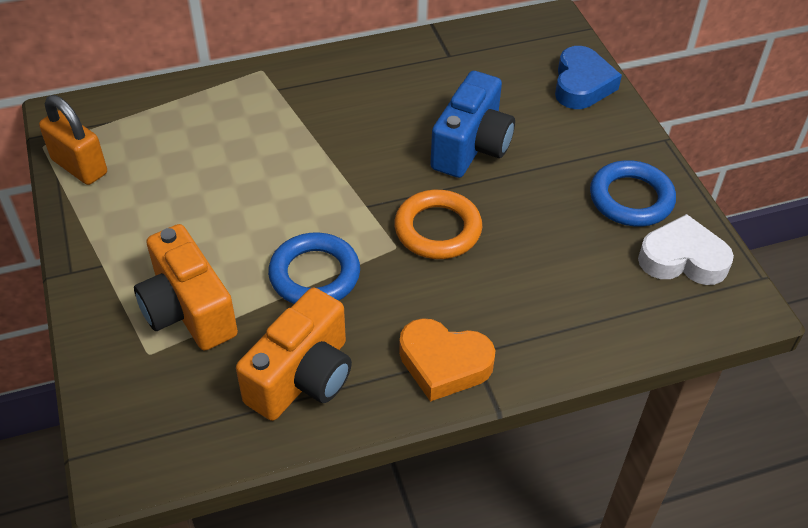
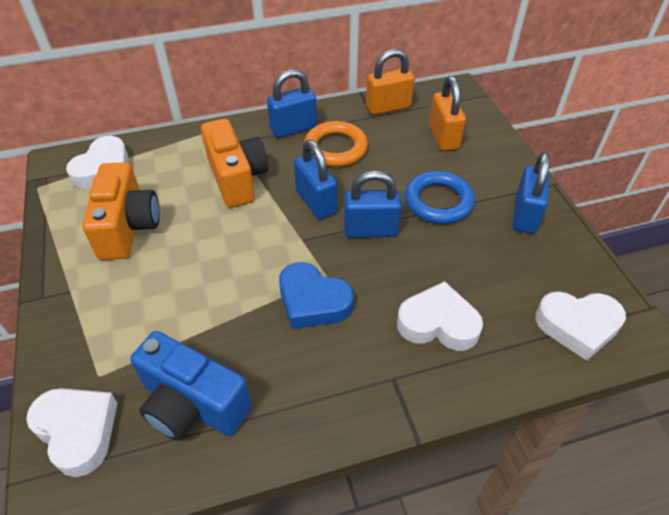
blue padlock: none = 0 -> [267,69,317,138] [294,140,337,219] [344,171,402,238] [512,152,550,234] = 4
blue ring: [268,232,360,304] [590,160,676,227] = 2 -> [405,171,475,224] = 1
orange heart: [399,318,495,402] = 1 -> none = 0
orange padlock: [39,95,107,185] = 1 -> [366,49,415,115] [429,76,466,151] = 2
white heart: [638,214,734,285] = 1 -> [26,388,118,477] [66,136,128,189] [397,281,483,351] [535,291,626,361] = 4

